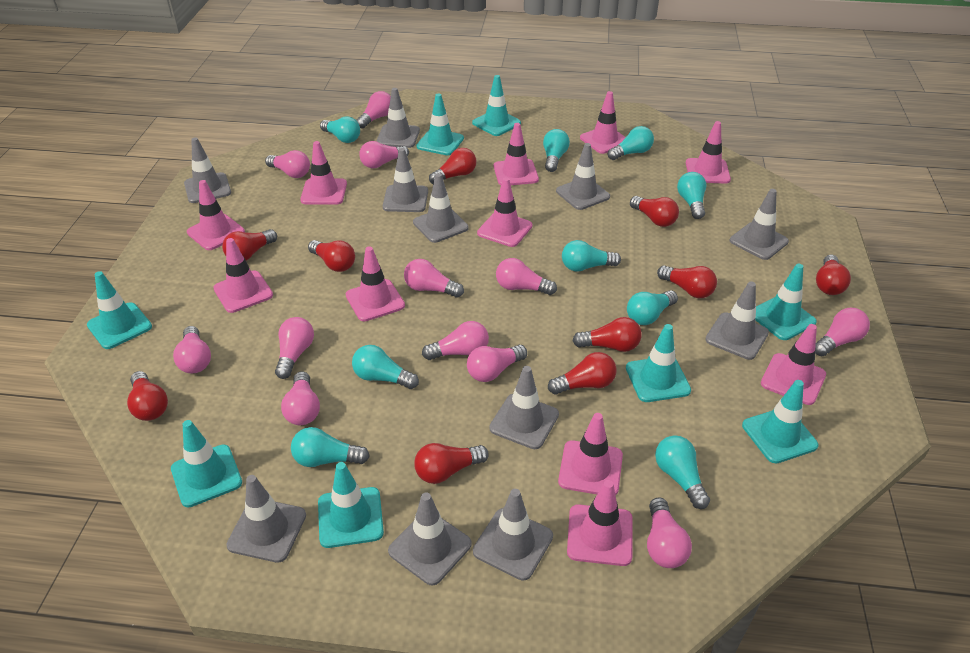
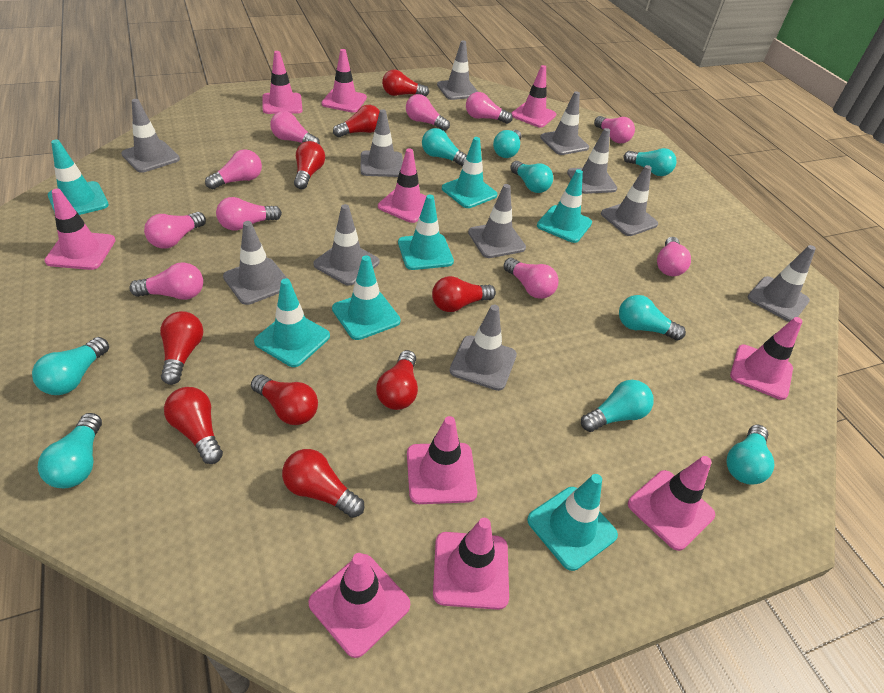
pink light bulb: [173,326,211,374] [265,150,310,178] [275,317,314,379] [281,371,320,425] [356,91,391,129] [359,141,409,168] [404,259,464,298] [422,321,489,360] [467,345,527,382] [496,258,557,295] [647,498,692,568] [815,308,870,356] = 12 -> [129,262,203,300] [144,212,206,249] [205,149,262,189] [216,197,282,230] [270,111,320,145] [406,94,450,131] [466,92,513,124] [503,258,559,299] [594,116,635,143] [657,237,691,276] = 10
pink traffic cone: [187,180,245,250] [213,238,273,313] [300,141,347,205] [346,246,405,321] [477,177,533,247] [494,123,539,185] [558,413,623,495] [567,480,632,566] [580,91,626,154] [686,121,731,184] [761,324,826,405] = 11 -> [44,189,115,270] [262,51,303,114] [309,553,410,658] [321,49,367,113] [378,149,435,223] [407,416,477,504] [433,518,509,610] [512,65,556,128] [628,456,715,551] [730,317,803,400] = 10
red light bulb: [127,371,168,421] [222,229,277,261] [308,240,355,272] [414,443,489,484] [429,148,476,184] [548,352,616,395] [572,317,642,352] [630,196,679,227] [657,266,717,298] [816,255,851,295] = 10 -> [160,311,203,385] [164,387,223,464] [251,374,318,425] [282,449,364,518] [294,141,325,189] [333,105,380,137] [376,350,418,410] [382,69,429,97] [432,276,496,312] = 9
turquoise traffic cone: [87,271,152,349] [171,420,242,507] [318,462,384,548] [416,93,464,155] [472,75,521,136] [626,324,691,402] [742,380,819,463] [755,264,817,340] = 8 -> [48,140,109,215] [254,278,330,367] [332,255,401,340] [398,195,454,270] [442,137,497,208] [527,474,618,571] [537,169,592,243] = 7

